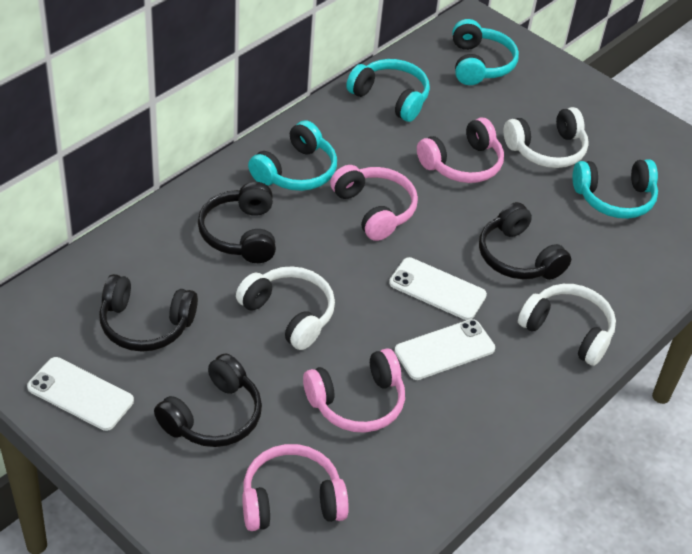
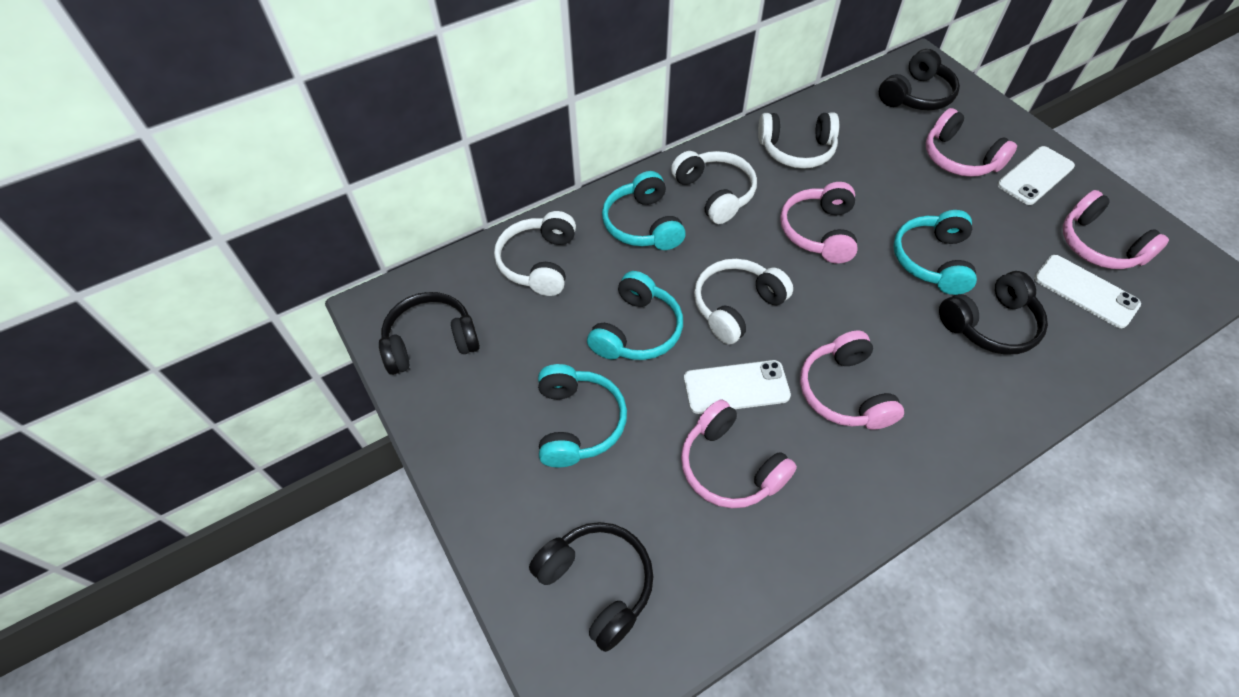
pink headphones: [242,444,349,531] [303,349,405,433] [330,165,418,241] [417,118,504,183] = 4 -> [681,399,797,508] [780,182,858,264] [800,330,904,430] [926,108,1017,177] [1063,190,1169,269] = 5
white headphones: [236,266,335,350] [504,107,589,168] [518,284,616,366] = 3 -> [494,211,576,296] [671,151,757,224] [694,259,793,345] [758,112,839,169] = 4

